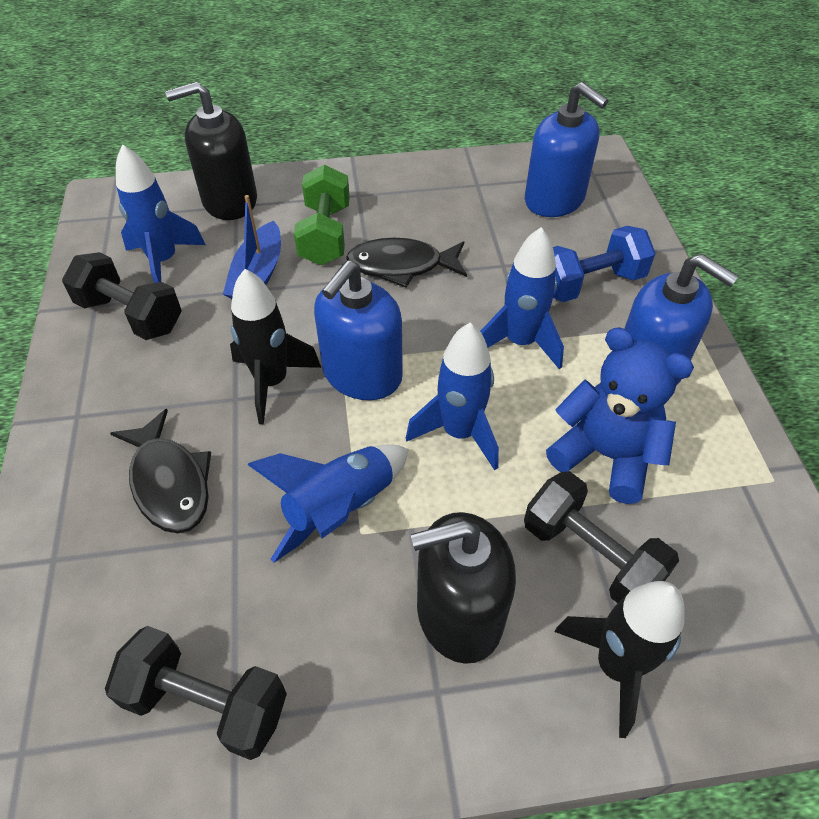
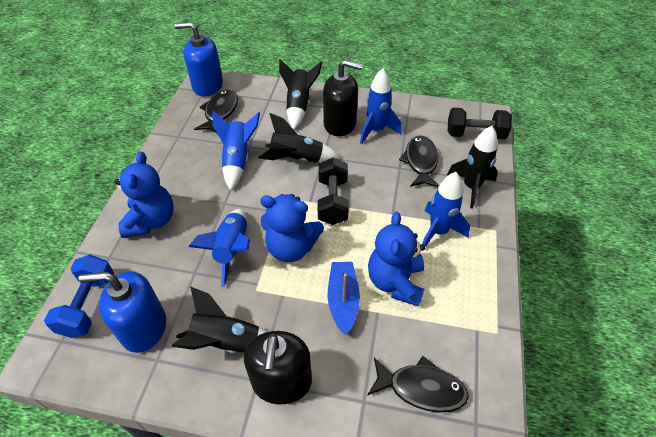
black dumbbell: [62,252,182,340] [105,626,287,760] [524,471,679,603] = 3 -> [318,157,349,225] [448,108,512,140] = 2
black fish: [110,409,211,533] [346,238,467,288] = 2 -> [194,90,238,133] [367,356,469,413] [399,135,439,187] = 3
black rocket: [230,269,321,424] [554,581,685,738] = 2 -> [172,286,267,353] [258,113,340,163] [279,59,322,130] [447,126,498,208] = 4
blue soap dispenser: [314,260,403,400] [525,82,608,217] [624,254,739,386] = 3 -> [79,272,166,353] [175,22,223,97] = 2
blue teddy bear: [546,327,694,504] = 1 -> [114,151,174,238] [260,194,324,262] [368,212,425,306] = 3
green dumbbell: [294,164,350,265] = 1 -> none = 0

